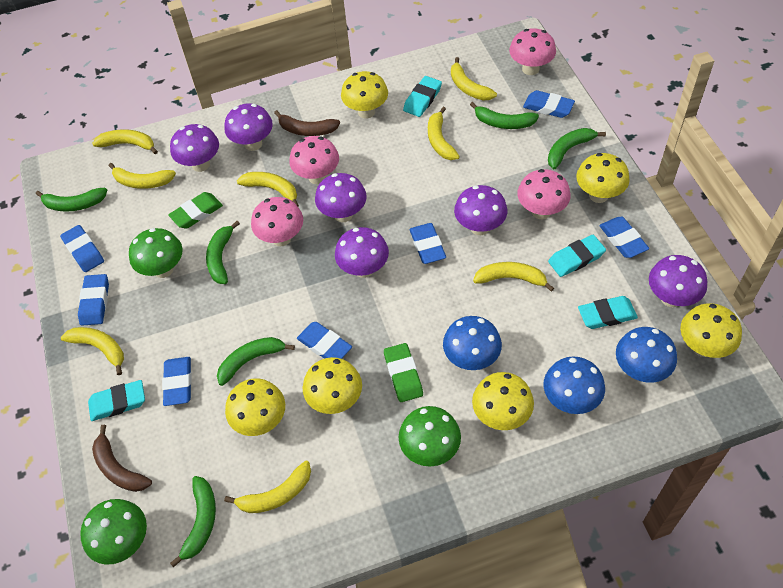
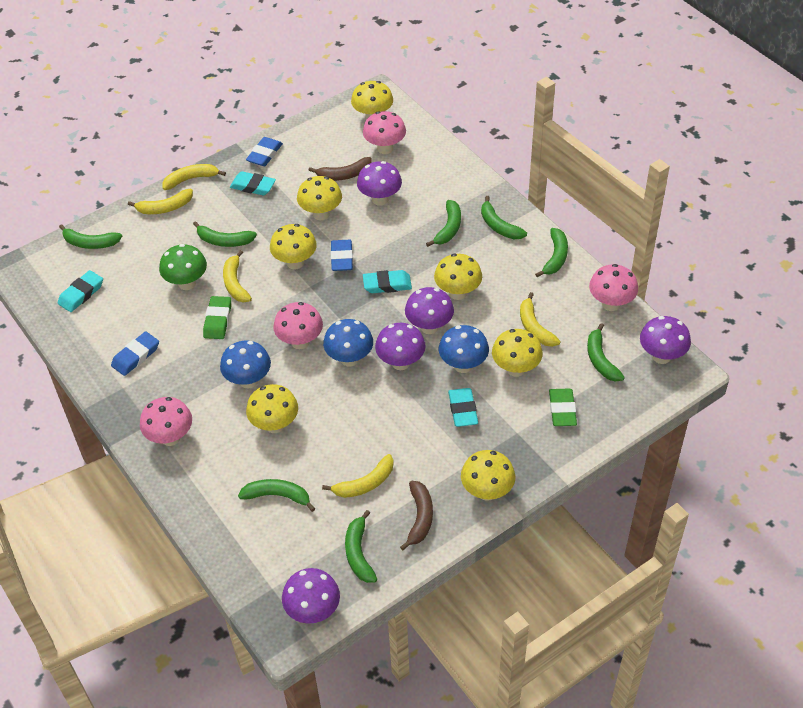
blue eraser: [60,225,104,272] [78,274,109,325] [162,357,192,406] [297,322,352,359] [409,223,446,264] [523,90,575,118] [599,216,649,258] = 7 -> [111,331,159,376] [246,137,283,166] [331,240,353,271] = 3
green banana: [36,188,107,212] [170,476,216,568] [206,221,240,284] [217,337,295,386] [470,102,539,129] [548,128,606,169] = 6 -> [59,224,122,249] [193,221,257,247] [238,479,316,512] [345,510,377,583] [426,200,461,247] [481,196,527,239] [535,228,568,277] [587,323,625,382] = 8
green mushroom: [80,499,147,565] [129,228,183,278] [398,406,461,467] = 3 -> [159,244,207,290] = 1
purple mushroom: [170,124,219,172] [224,104,273,151] [315,173,367,222] [335,227,389,278] [454,185,507,235] [649,255,707,307] = 6 -> [282,568,340,624] [357,161,402,206] [375,323,426,370] [405,287,454,334] [640,316,691,364] = 5
yellow banana: [61,327,124,375] [92,129,158,154] [109,163,176,189] [224,461,311,513] [237,172,299,206] [428,107,460,160] [451,57,497,101] [473,262,554,292] = 8 -> [128,189,193,214] [162,164,226,190] [223,250,252,302] [322,454,394,498] [520,292,561,347] = 5
yellow mushroom: [225,378,285,436] [303,357,362,414] [341,71,388,118] [472,372,534,430] [576,153,630,203] [680,303,742,358] = 6 -> [246,384,298,433] [270,224,317,269] [297,176,342,220] [351,81,393,120] [434,254,482,300] [461,450,516,501] [492,329,543,377] = 7

